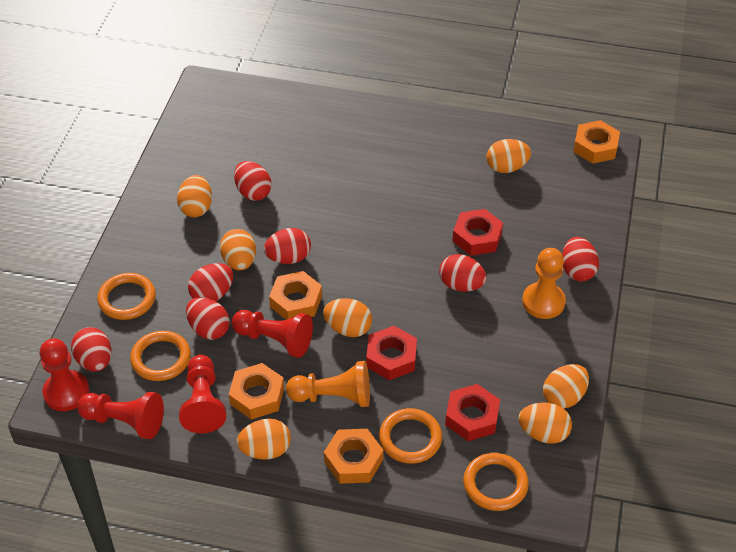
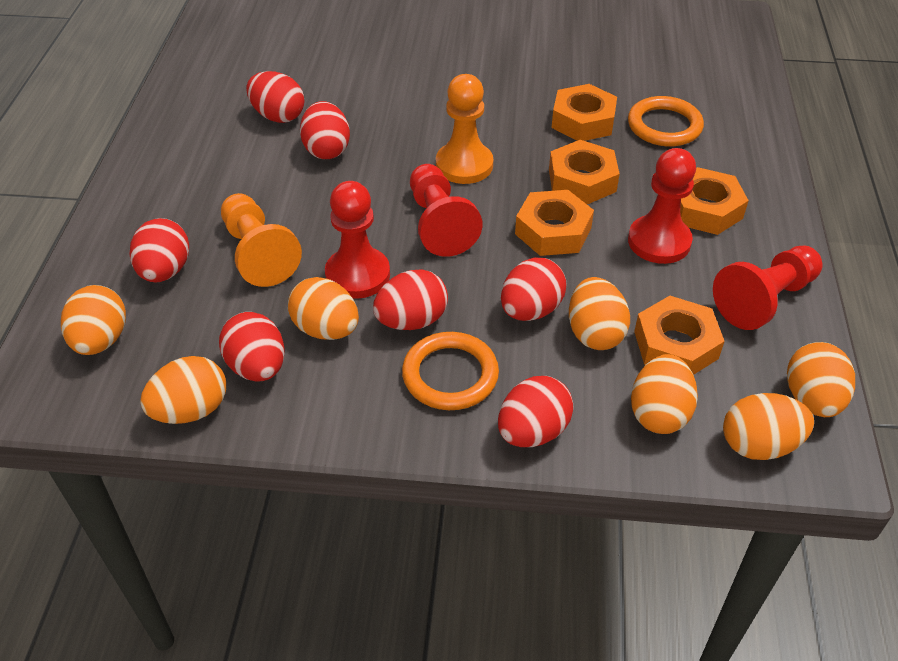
orange nut: [229,363,284,420] [269,271,322,320] [324,429,383,484] [573,120,620,164] = 4 -> [515,190,594,256] [549,140,620,204] [552,84,617,141] [634,296,725,375] [680,167,749,235] = 5
orange ring: [97,273,156,320] [130,331,191,381] [379,408,442,464] [463,453,529,511] = 4 -> [402,332,499,410] [628,96,704,146] = 2
red nut: [366,326,417,380] [445,384,500,441] [453,209,503,256] = 3 -> none = 0

